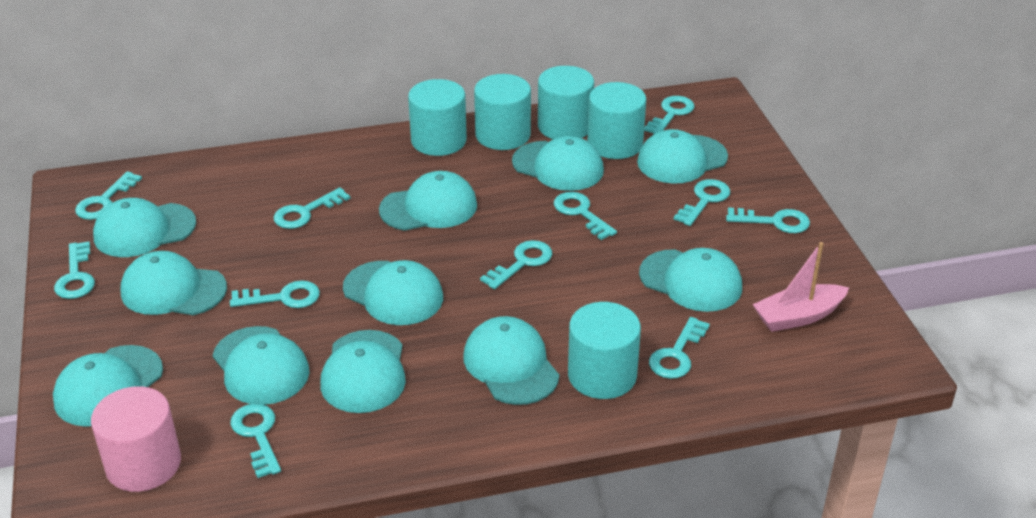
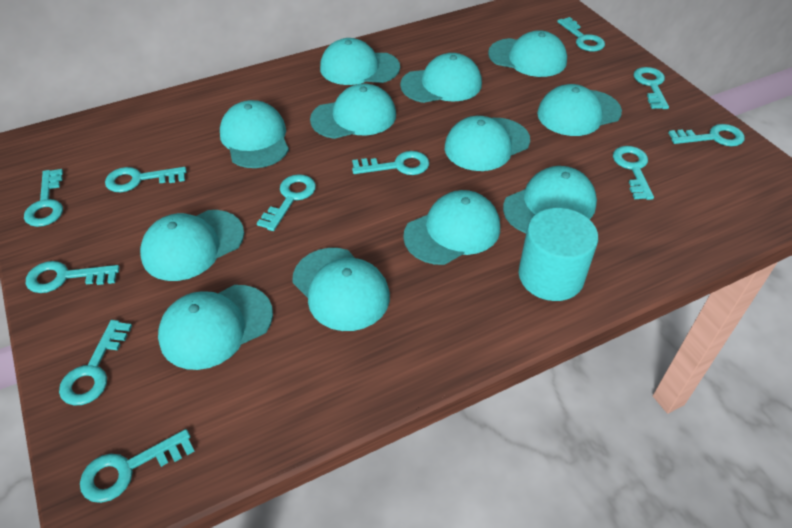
pink boat: [752,242,849,332] = 1 -> none = 0
pink cylinder: [91,386,181,492] = 1 -> none = 0
turquoise cap: [53,345,163,427] [93,198,196,257] [120,251,227,315] [213,326,310,405] [320,330,406,413] [343,260,443,325] [379,171,477,231] [463,316,559,405] [512,136,604,191] [637,129,728,184] [639,248,742,312] = 11 -> [140,210,244,281] [158,285,273,370] [220,100,289,168] [292,248,390,331] [310,84,396,139] [320,38,400,85] [400,53,482,103] [403,190,500,265] [445,116,530,171] [488,30,567,77] [503,166,597,233] [537,84,622,136] = 12
turquoise cylinder: [408,79,467,156] [474,74,531,150] [538,66,594,139] [568,302,641,399] [587,82,646,159] = 5 -> [519,208,598,301] = 1

